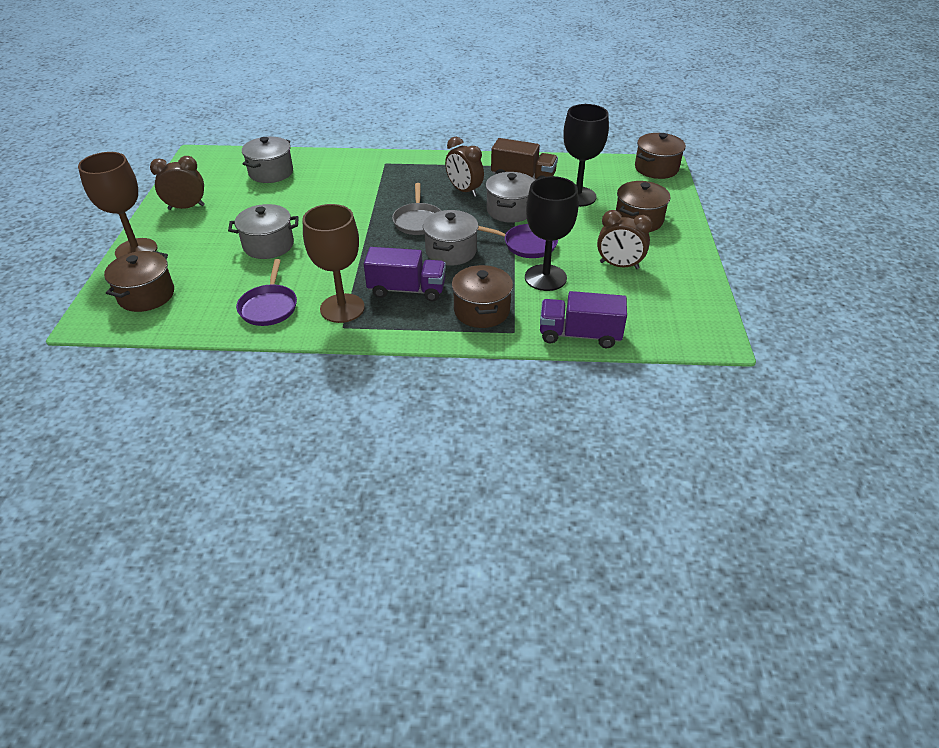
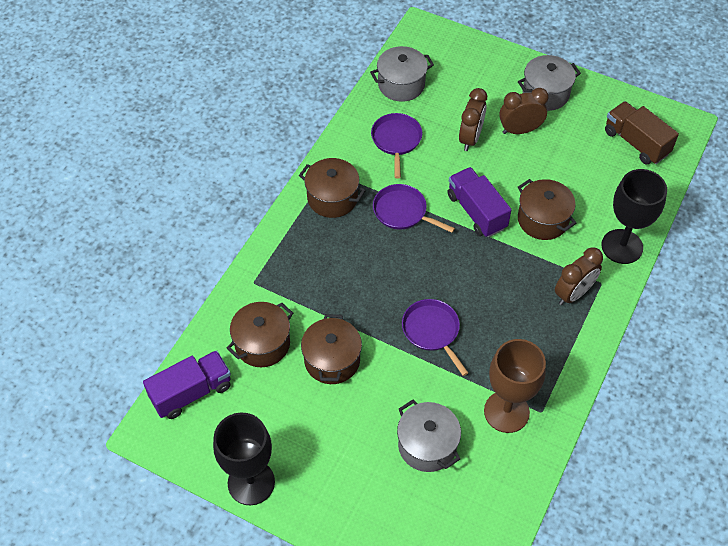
brown goblet: [78,152,157,258] [302,204,365,323] = 2 -> [484,339,546,433] = 1
grey pan: [392,183,441,235] = 1 -> none = 0
grey pot: [228,204,299,259] [242,137,293,183] [423,210,478,266] [486,172,535,223] = 4 -> [370,46,434,102] [397,400,461,472] [518,55,581,111] = 3
purple pan: [236,259,297,326] [478,224,558,258] = 2 -> [371,113,422,179] [373,184,455,233] [402,299,468,376] = 3

